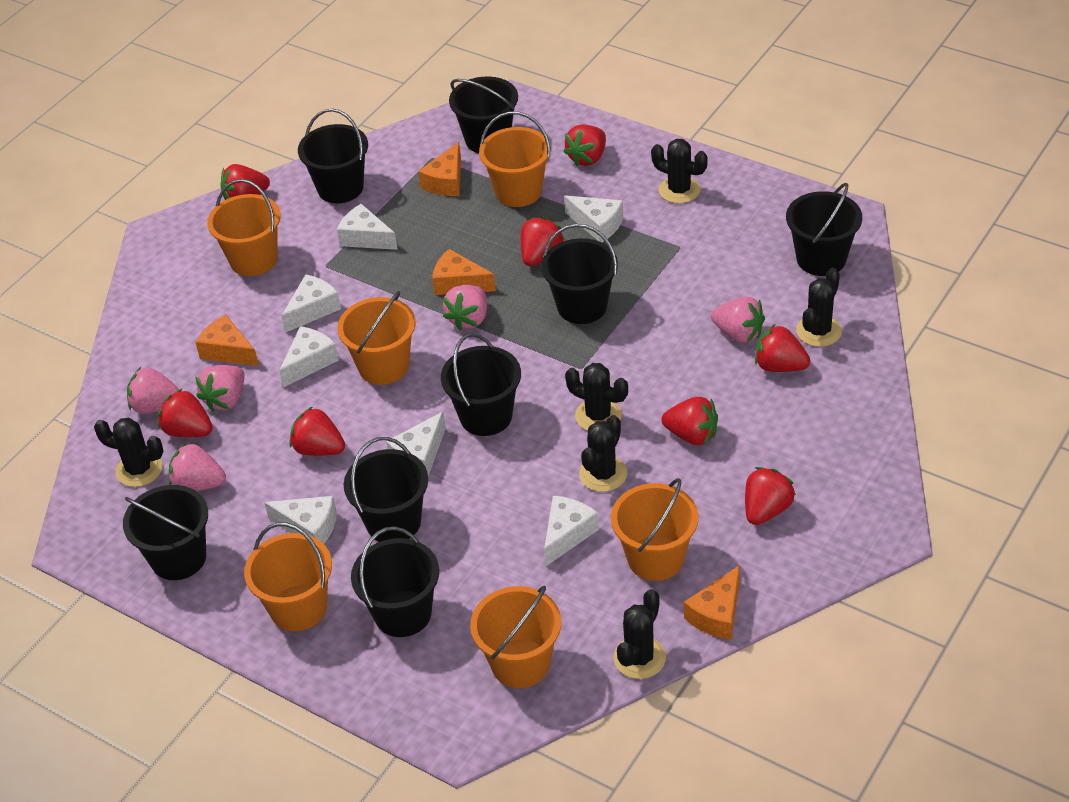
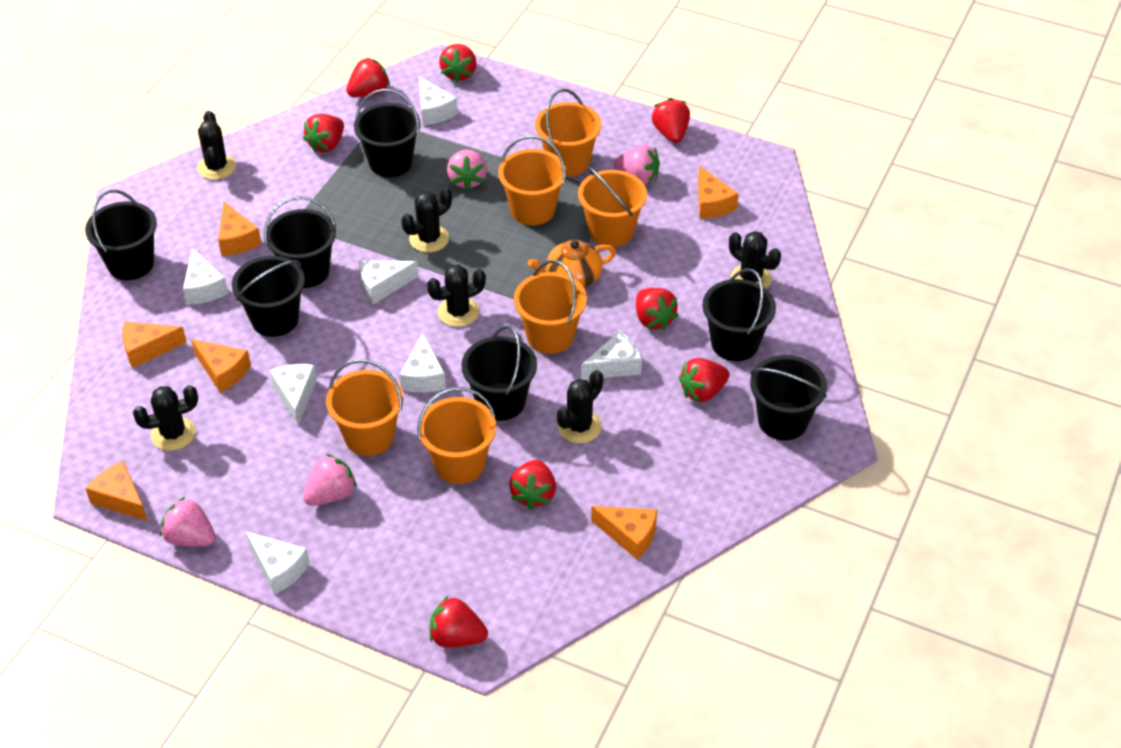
black bucket: [123,485,208,580] [298,109,368,203] [344,437,428,542] [351,527,439,637] [441,333,521,436] [449,77,518,153] [541,224,618,324] [786,183,862,276] = 8 -> [85,190,157,280] [232,256,305,337] [264,196,336,288] [354,89,420,177] [461,325,537,421] [702,268,776,361] [750,355,827,440] = 7
orange cheese: [195,314,259,366] [418,142,461,196] [432,249,496,295] [684,565,740,640] = 4 -> [86,461,147,521] [122,321,187,368] [191,339,251,393] [218,202,261,256] [591,506,657,560] [698,166,739,219] = 6
orange teapot: none = 0 -> [528,240,616,288] = 1
pink strawberry: [127,367,180,414] [169,443,226,491] [196,365,245,412] [443,285,487,331] [711,296,765,343] = 5 -> [160,496,216,546] [303,454,357,506] [447,150,487,191] [614,145,660,185] = 4

